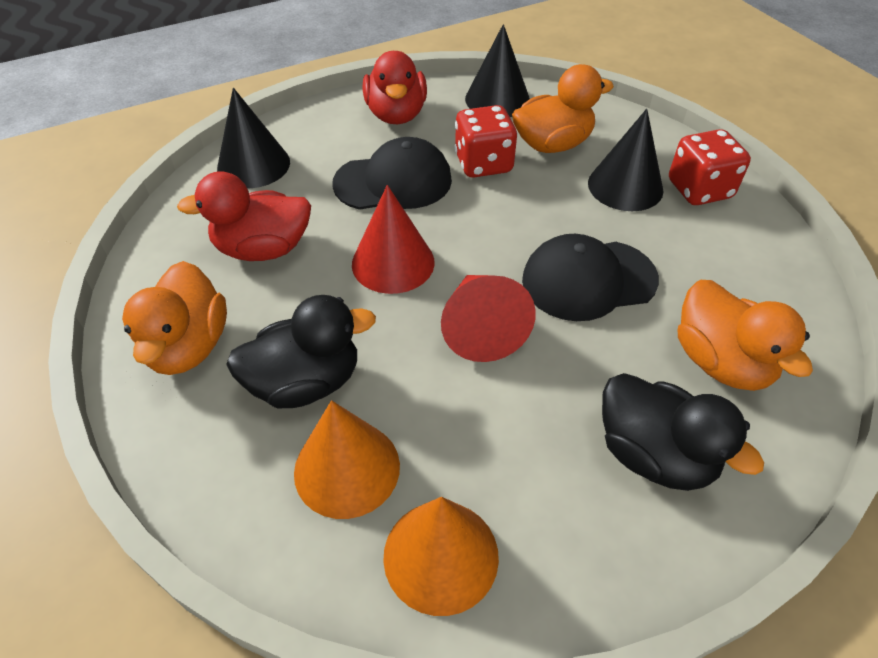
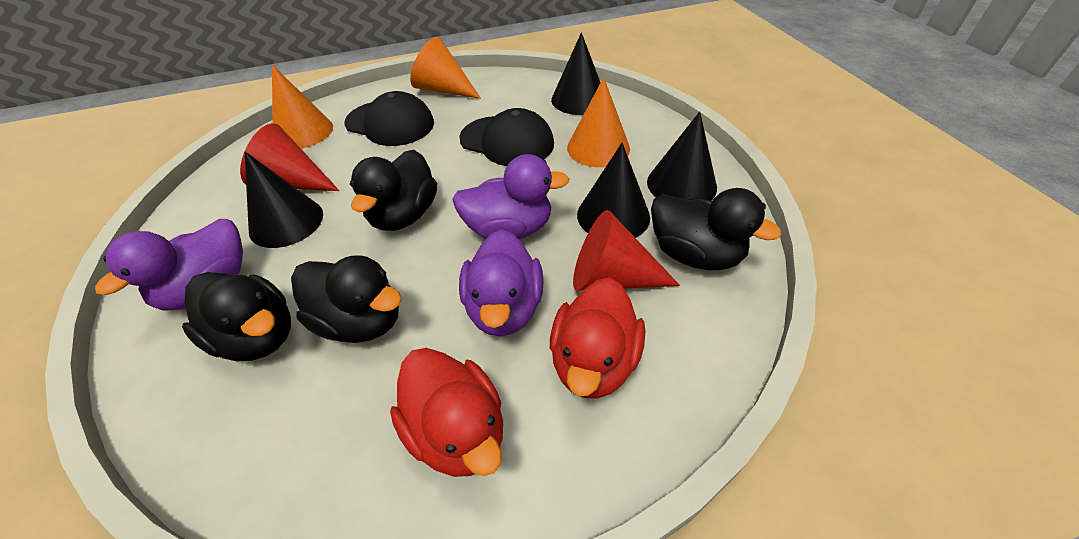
black cone: [217,88,290,188] [465,24,530,117] [588,109,663,211] = 3 -> [245,151,323,248] [551,33,601,115] [577,143,650,238] [647,112,717,200] = 4
black duck: [226,295,376,408] [602,373,764,491] = 2 -> [182,272,291,362] [291,255,402,343] [350,149,437,231] [651,188,781,270] = 4
orange cone: [294,400,400,519] [383,497,499,616] = 2 -> [272,65,333,148] [410,37,481,99] [567,77,630,167] = 3
orange duck: [122,261,227,375] [512,64,614,153] [678,280,813,391] = 3 -> none = 0
purple duck: none = 0 -> [95,219,243,311] [452,154,569,239] [459,229,544,337] = 3
red dice: [454,105,518,178] [669,129,751,205] = 2 -> none = 0

